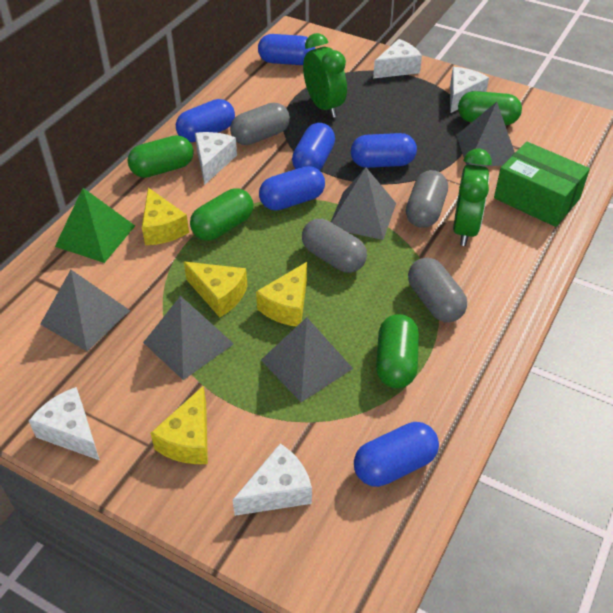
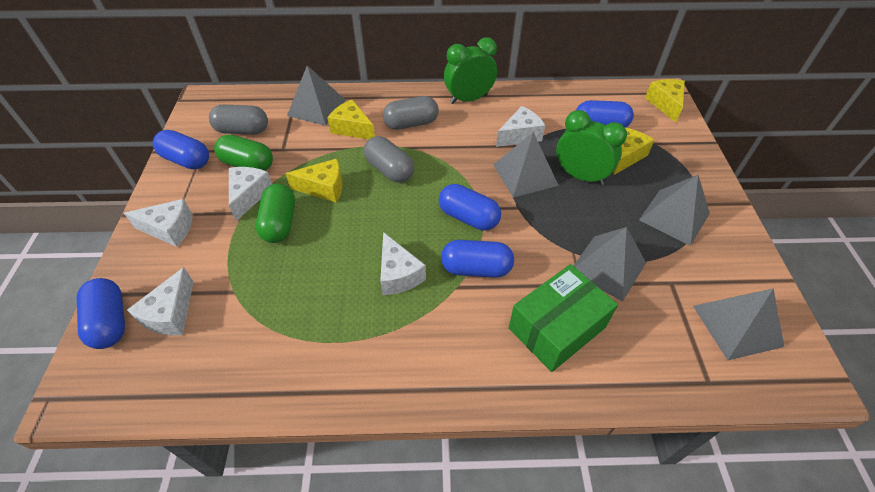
blue capsule: [176,99,235,142] [258,34,315,65] [259,166,325,211] [292,123,335,170] [351,133,417,168] [354,422,439,487] = 6 -> [77,278,125,349] [153,130,209,169] [439,184,501,230] [441,240,514,278] [576,100,634,128] = 5
green capsule: [128,135,194,178] [190,188,253,241] [376,314,419,388] [458,91,522,125] = 4 -> [214,135,273,171] [256,184,295,243] = 2
green pyramid: [55,188,135,263] = 1 -> none = 0
grey capsule: [230,102,290,145] [302,219,367,273] [406,170,448,228] [408,258,467,322] = 4 -> [209,105,268,134] [364,136,414,183] [383,96,439,130] = 3

